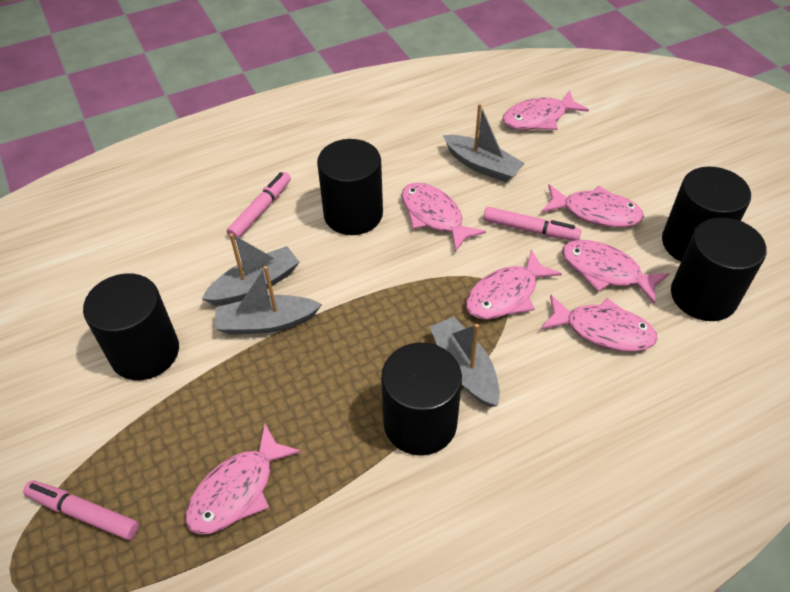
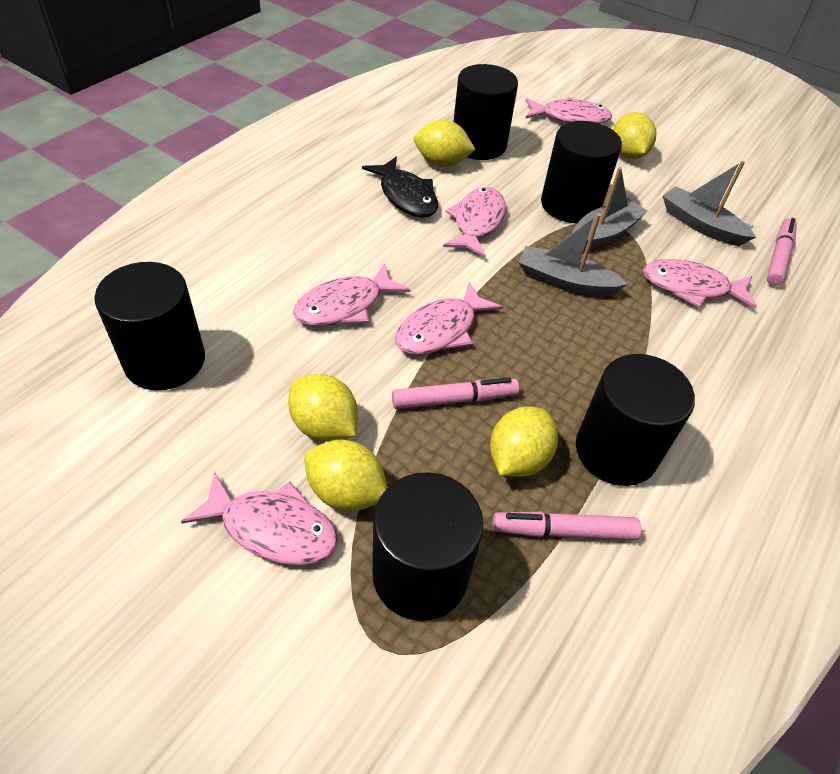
black fish: none = 0 -> [362,157,438,218] = 1
grey boat: [202,233,299,305] [215,266,322,335] [430,317,500,407] [443,103,525,182] = 4 -> [519,213,628,296] [571,167,648,250] [663,161,756,246] = 3
pink fish: [186,424,301,535] [402,183,486,252] [466,249,562,319] [502,90,589,130] [540,294,658,352] [541,184,644,227] [562,240,670,304] = 7 -> [181,472,338,565] [293,263,410,326] [395,282,503,355] [443,187,506,258] [525,97,612,124] [643,259,757,309] = 6
yellow lemon: none = 0 -> [288,374,358,442] [304,440,388,511] [414,120,476,167] [490,406,558,477] [613,112,656,159] = 5

